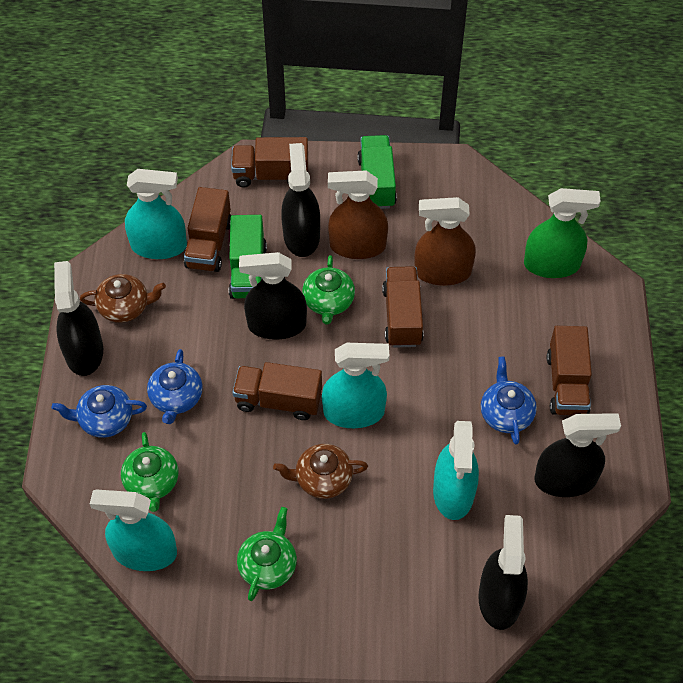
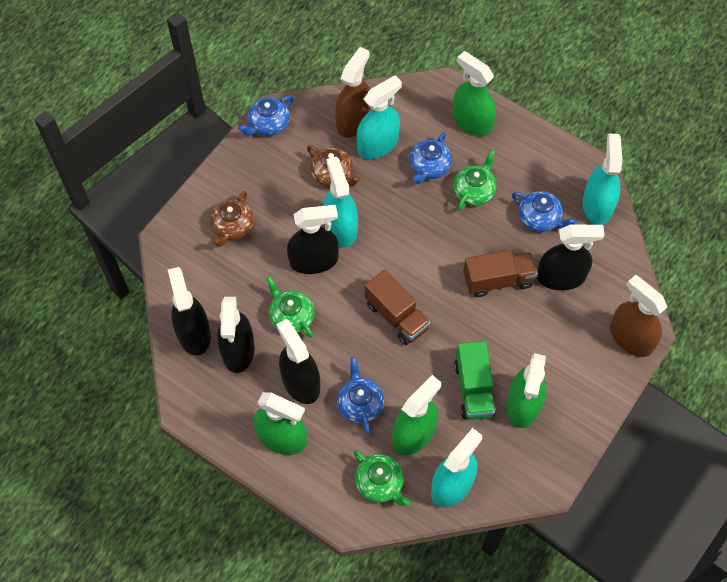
blue teapot: [52,385,147,438] [147,349,203,424] [481,356,537,445] = 3 -> [238,96,293,136] [337,357,384,434] [409,132,452,184] [512,191,577,232] = 4
brown truck: [184,187,231,272] [231,137,308,188] [232,362,322,420] [382,266,424,348] [547,326,592,415] = 5 -> [365,270,430,345] [463,250,538,297] = 2
green spray bottle: [524,188,601,278] = 1 -> [253,392,307,455] [392,375,441,455] [453,51,496,136] [506,353,546,428] = 4
green truck: [229,215,267,299] [357,135,397,209] = 2 -> [454,341,496,420] = 1

